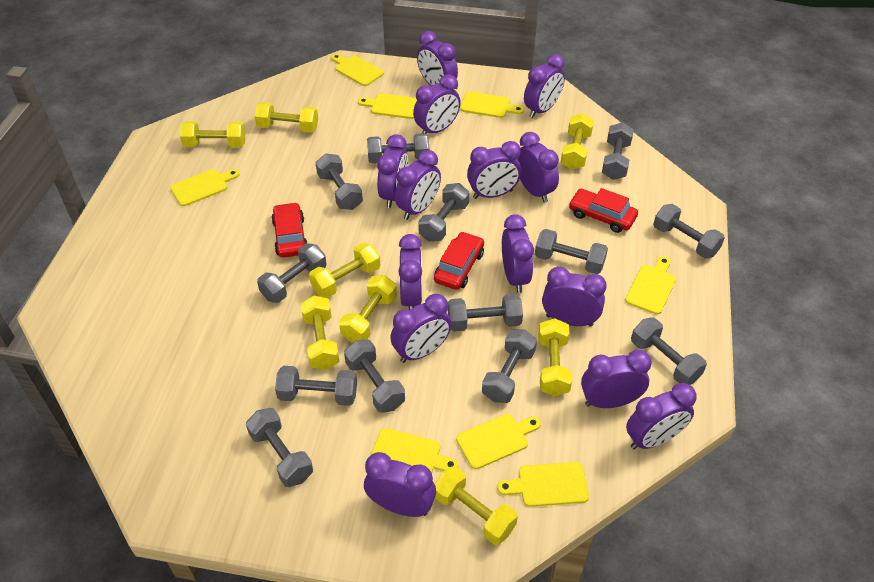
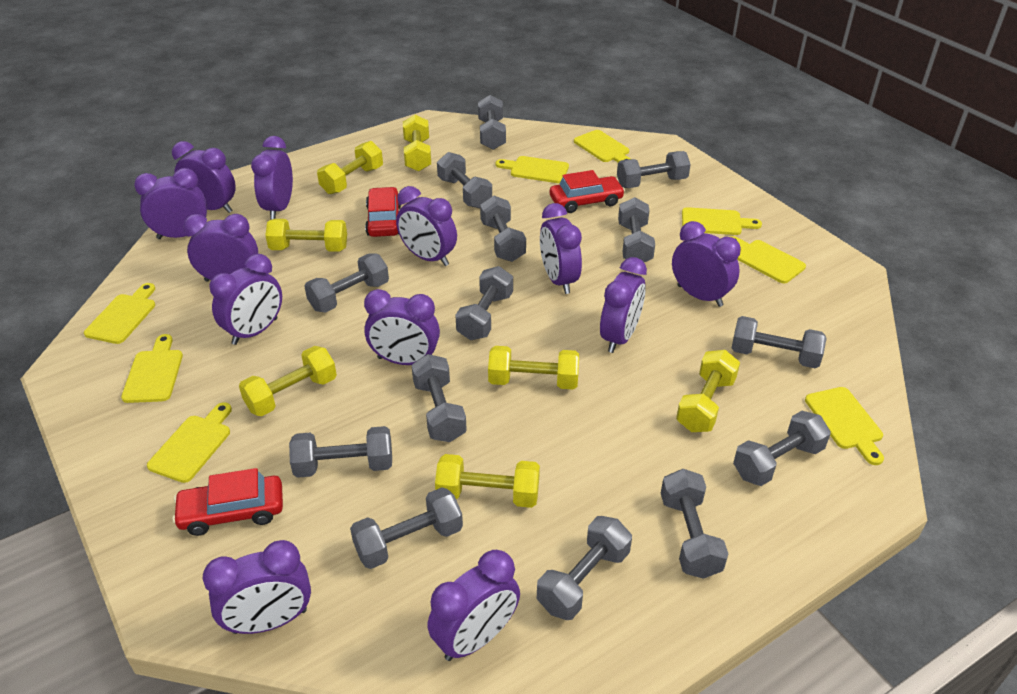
grey dumbbell: [246,408,313,487] [257,243,326,303] [275,366,357,406] [316,153,363,210] [344,340,405,413] [367,133,430,164] [418,183,469,242] [448,294,523,332] [482,329,537,403] [535,229,608,274] [602,122,634,180] [631,318,707,385] [653,204,725,259] = 13 -> [289,426,392,478] [305,254,389,313] [350,488,463,569] [411,354,467,442] [437,152,492,208] [455,266,513,340] [478,95,506,150] [480,196,526,262] [537,516,632,620] [617,151,691,188] [618,197,655,262] [661,469,728,579] [731,316,827,368] [733,411,831,486] = 14
purple clock: [364,452,436,517] [377,134,408,208] [390,294,452,363] [395,150,441,220] [398,234,422,310] [413,74,461,134] [417,31,458,86] [467,141,522,199] [502,214,534,293] [518,132,559,203] [524,54,565,118] [542,267,607,327] [581,350,652,408] [626,383,697,449] = 14 -> [134,168,207,239] [172,141,236,213] [183,214,258,282] [203,540,311,634] [209,254,282,345] [251,136,293,220] [364,289,440,365] [396,186,457,266] [427,550,520,661] [540,203,582,294] [600,257,647,353] [672,221,741,307] = 12
yellow dumbbell: [180,121,245,148] [254,102,318,133] [301,296,339,370] [309,243,380,298] [339,275,397,343] [435,466,518,545] [538,318,572,396] [561,113,594,170] = 8 -> [239,346,337,416] [265,219,347,252] [317,141,383,194] [403,115,431,171] [435,454,540,508] [488,346,579,390] [676,350,740,432] = 7

